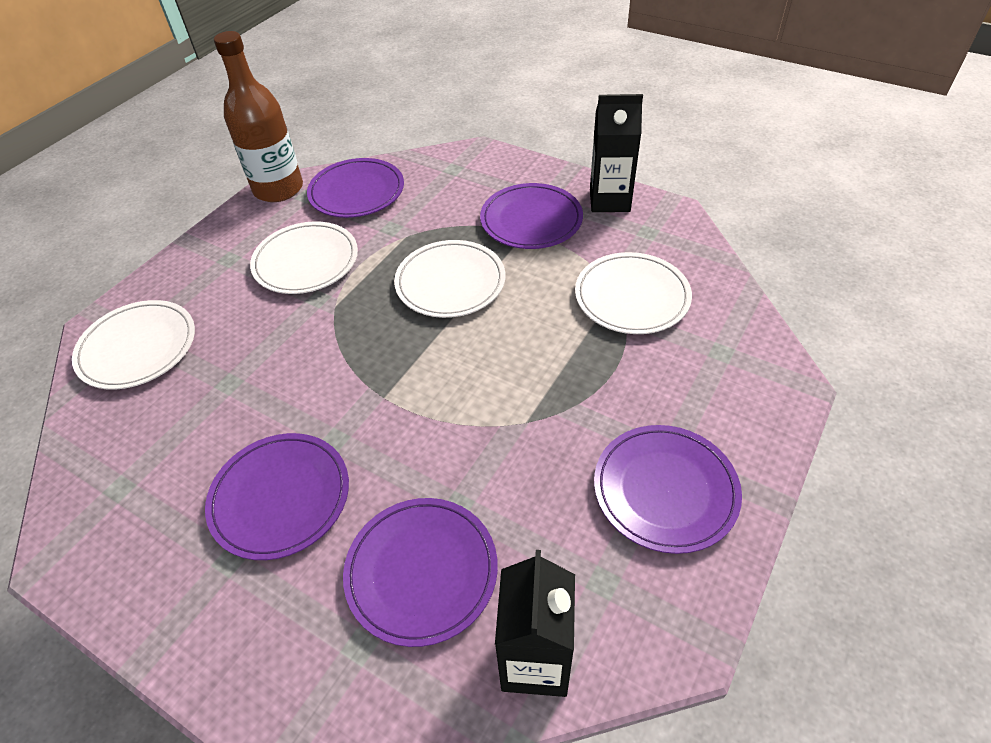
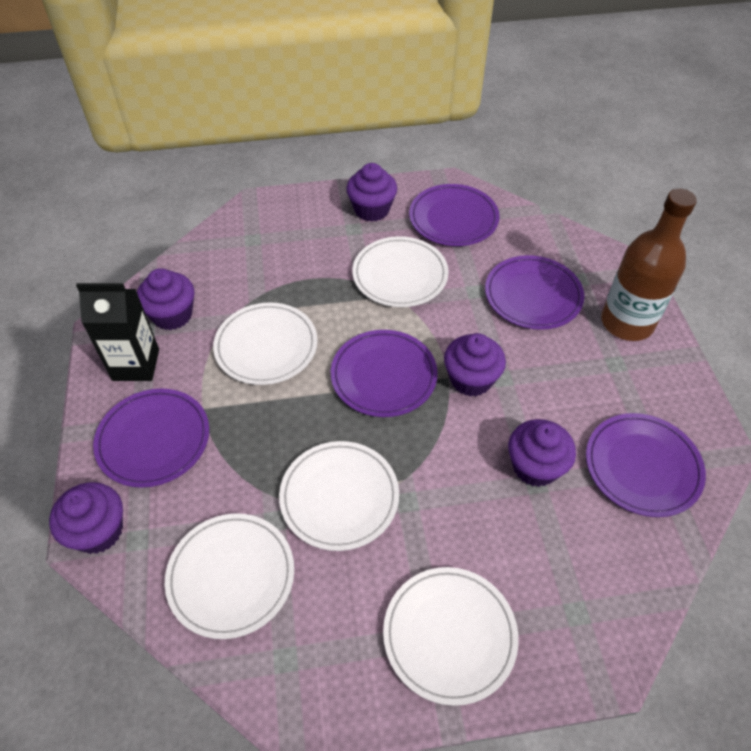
black carton: [495,550,575,697] [590,94,643,212] = 2 -> [76,283,159,381] = 1
purple cupcake: none = 0 -> [49,482,123,554] [137,268,194,330] [346,163,397,222] [444,333,506,397] [508,419,576,487] = 5
white plate: [72,300,195,390] [250,221,358,294] [394,240,505,318] [575,252,692,334] = 4 -> [165,513,294,639] [213,303,318,385] [279,441,399,551] [352,236,449,307] [383,567,519,706] = 5

